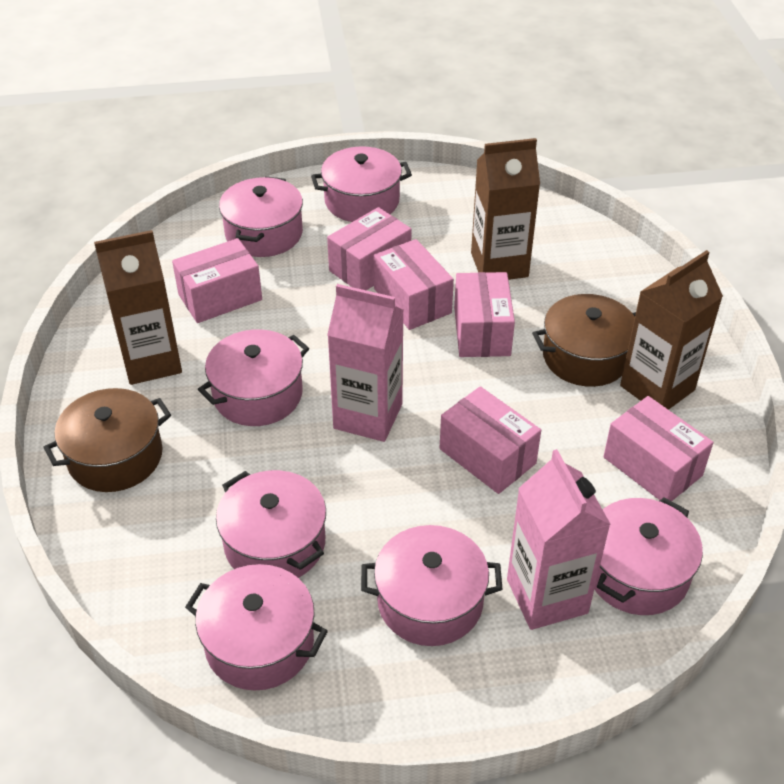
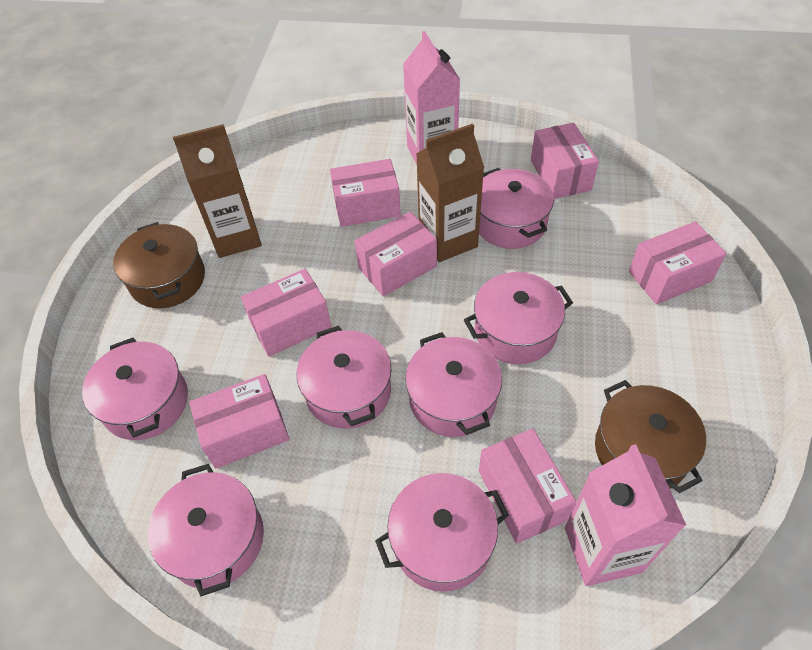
brown carton: [94,230,182,385] [471,138,540,280] [620,250,723,410] = 3 -> [173,124,262,258] [416,124,484,262] = 2
pink box: [172,238,262,323] [327,207,412,290] [374,239,454,330] [440,386,541,494] [454,272,515,357] [603,396,714,501] = 6 -> [189,374,290,469] [241,269,332,357] [330,159,401,227] [355,212,437,296] [479,429,576,544] [531,123,599,199] [629,221,727,304] = 7

